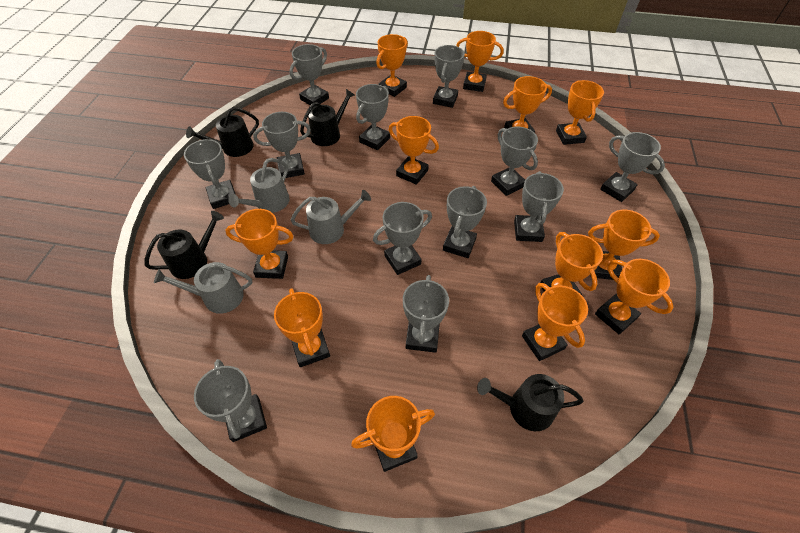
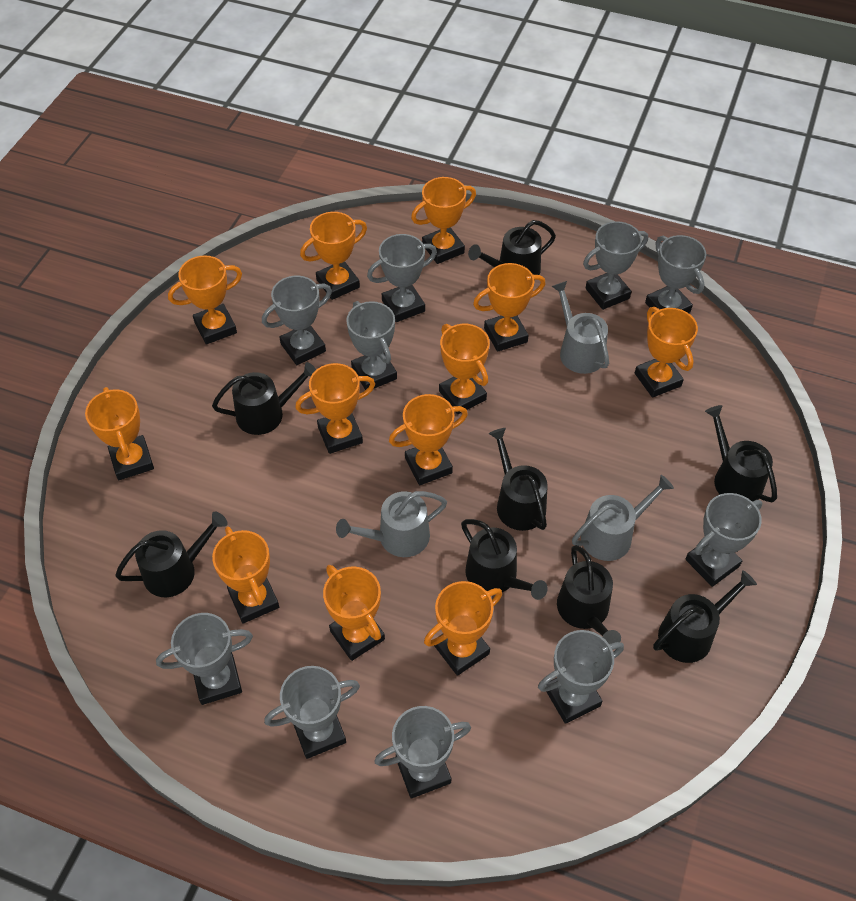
black watering can: [145,211,224,279] [186,107,259,157] [300,89,355,146] [477,374,583,431] = 4 -> [115,512,228,597] [212,362,316,435] [461,519,548,600] [468,220,556,281] [489,428,548,531] [557,545,621,644] [653,570,757,663] [705,405,777,502] = 8
grey trophy: [184,139,236,209] [194,359,267,442] [253,112,311,178] [289,44,329,107] [356,84,390,150] [373,202,432,275] [403,275,449,353] [433,45,465,108] [443,186,487,258] [491,127,538,196] [514,171,564,242] [600,132,665,202] = 12 -> [156,613,253,705] [262,276,332,365] [264,666,360,759] [346,301,397,390] [367,234,437,322] [374,706,471,798] [538,630,624,724] [583,221,648,310] [645,235,706,313] [685,493,762,587] = 10

